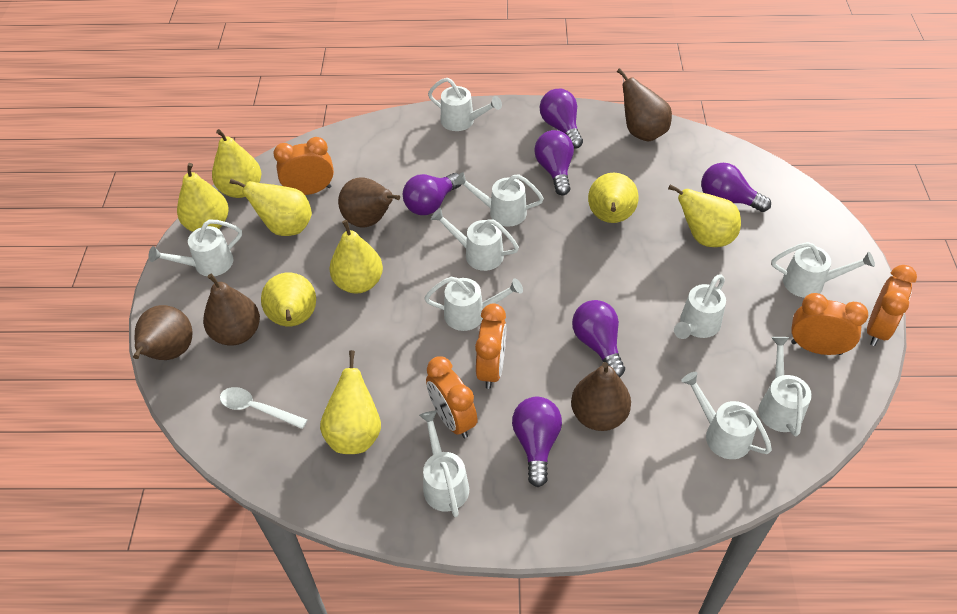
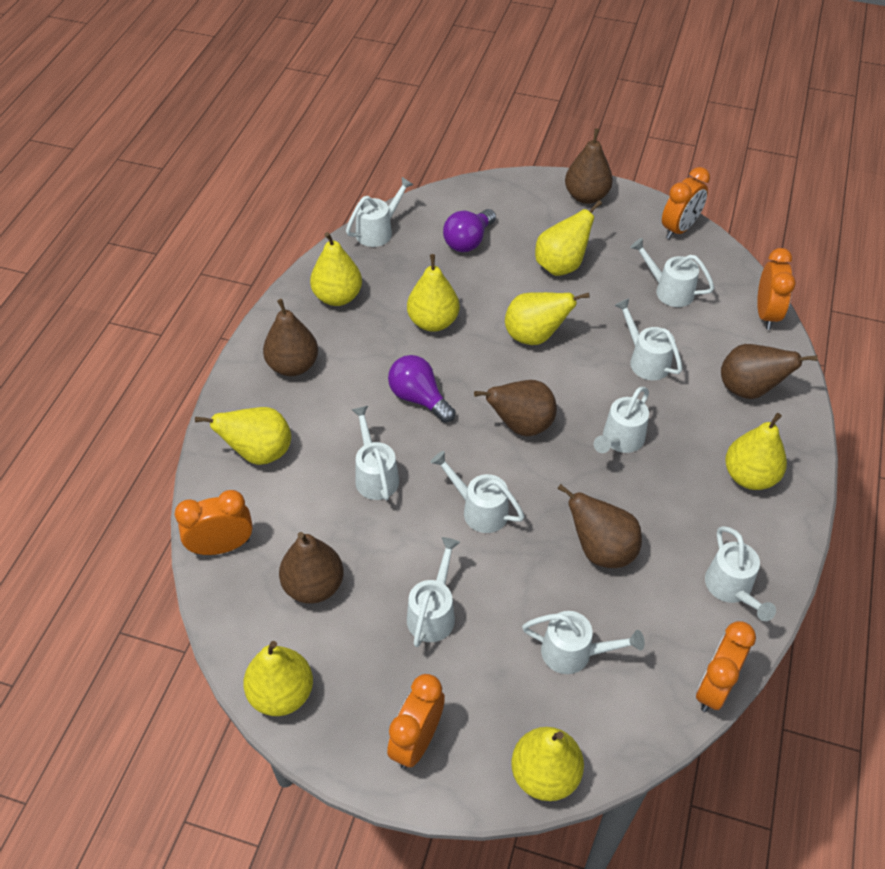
brown pear: [133,305,193,360] [203,273,260,346] [338,177,400,228] [571,362,631,431] [617,68,672,142] = 5 -> [263,299,318,376] [279,532,344,604] [474,380,557,436] [558,484,642,568] [565,129,613,204] [721,344,818,399] = 6
purple light bulb: [403,173,462,215] [512,397,562,487] [534,130,574,196] [540,89,583,149] [572,300,625,377] [701,163,771,212] = 6 -> [388,355,455,423] [443,209,496,252] = 2
white spoon: [220,387,307,429] = 1 -> none = 0
white watering can: [149,220,242,276] [419,411,469,517] [424,277,523,331] [428,78,502,131] [431,208,519,271] [454,172,544,226] [674,275,726,339] [681,372,772,459] [758,337,812,436] [771,242,875,298] = 10 -> [346,177,414,247] [352,406,399,501] [407,537,460,647] [430,451,525,533] [522,611,645,674] [594,387,649,453] [615,298,682,380] [630,238,714,307] [705,526,776,621] = 9

